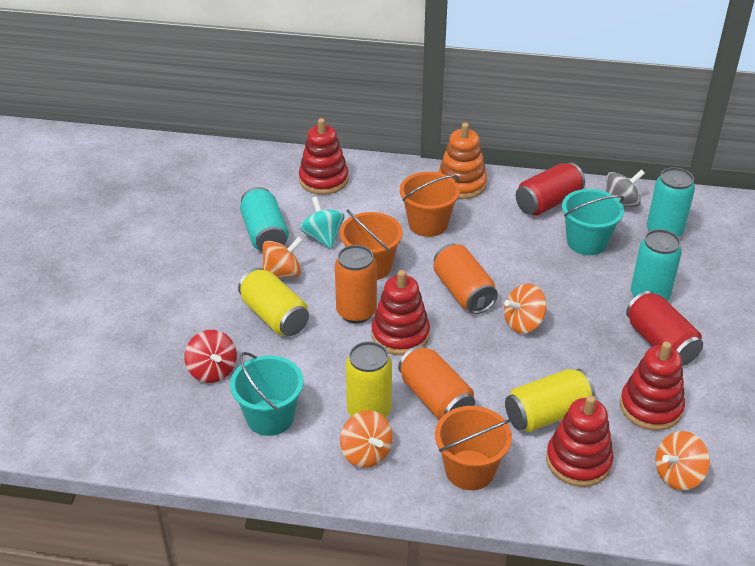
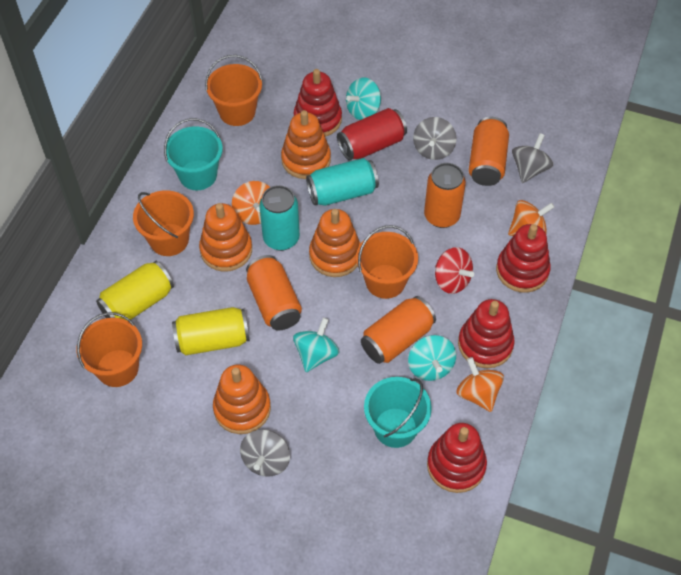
grey spinning top: [605,170,645,207] = 1 -> [240,429,290,477] [413,117,457,160] [512,133,553,183] = 3
orange bucket: [340,209,403,280] [400,172,460,237] [435,406,512,490] = 3 -> [76,312,142,387] [133,190,194,256] [205,55,263,126] [356,225,418,299] = 4
orange can: [335,245,377,323] [398,345,475,420] [433,243,498,314] = 3 -> [246,255,302,330] [361,296,436,364] [424,163,466,228] [469,117,509,186] = 4
orange spinning top: [262,237,303,278] [340,410,393,468] [504,283,547,334] [655,431,710,490] = 4 -> [232,181,270,225] [456,357,504,412] [508,200,554,236] = 3
orange stacking toy: [438,122,487,199] = 1 -> [199,203,252,272] [213,364,271,434] [281,110,331,179] [309,209,361,277] = 4
red can: [516,162,585,216] [626,291,703,366] = 2 -> [337,108,407,161] = 1
turquoise can: [240,187,289,252] [631,229,682,301] [647,167,695,237] = 3 -> [259,185,300,251] [306,158,379,206] = 2
turquoise spinning top: [300,196,345,249] = 1 -> [293,318,339,372] [346,78,381,120] [408,335,456,381] = 3
yellow can: [238,268,309,336] [346,341,392,418] [505,369,596,432] = 3 -> [96,261,174,321] [172,307,250,355] = 2

